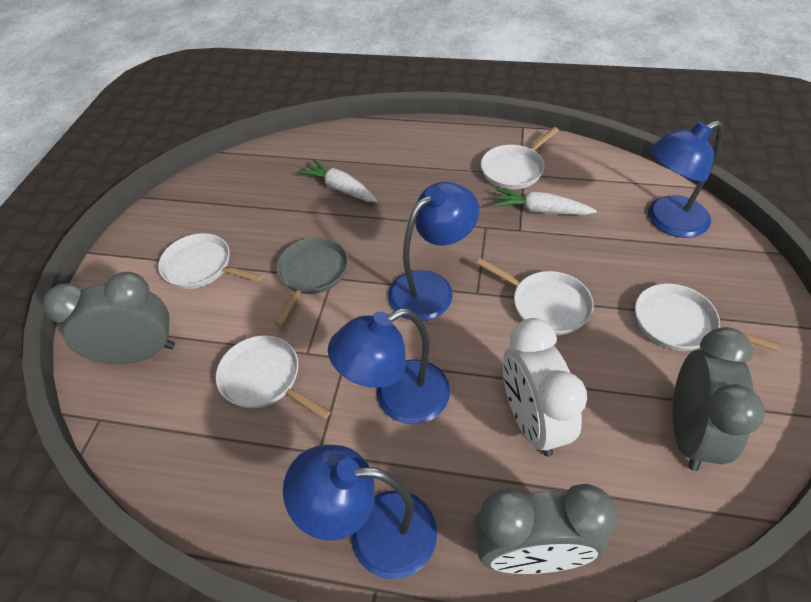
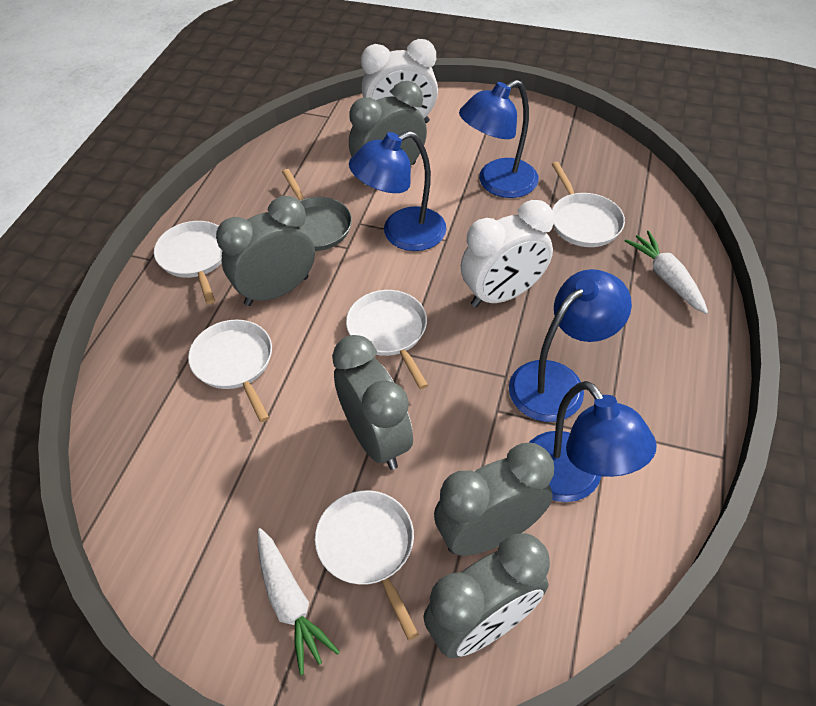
grey clock: [43,272,175,364] [474,484,617,574] [673,327,765,471] = 3 -> [216,196,315,306] [332,335,413,470] [349,81,427,185] [423,533,550,658] [434,443,554,556] = 5
white clock: [503,318,587,457] = 1 -> [361,39,438,123] [461,200,554,307] = 2

